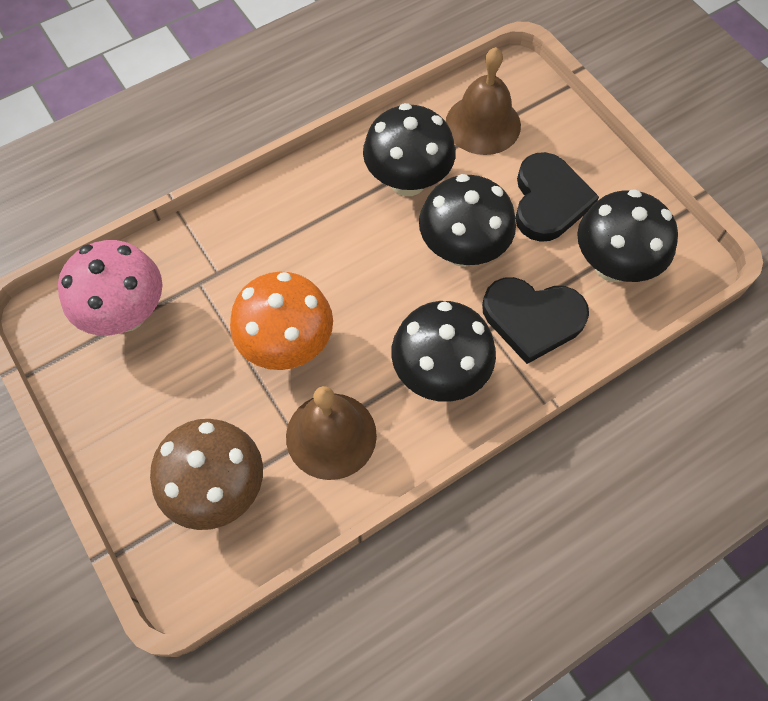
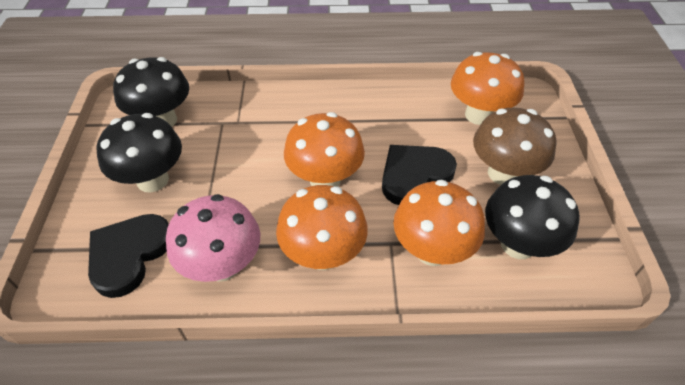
black mushroom: [363,103,456,196] [391,301,496,402] [419,174,516,267] [577,189,678,282] = 4 -> [96,113,182,192] [113,57,189,127] [485,175,580,259] = 3
brown bell: [286,386,377,480] [446,47,521,155] = 2 -> none = 0
orange mushroom: [230,272,333,370] = 1 -> [276,185,368,270] [284,112,365,187] [393,180,485,266] [451,52,525,125] = 4

